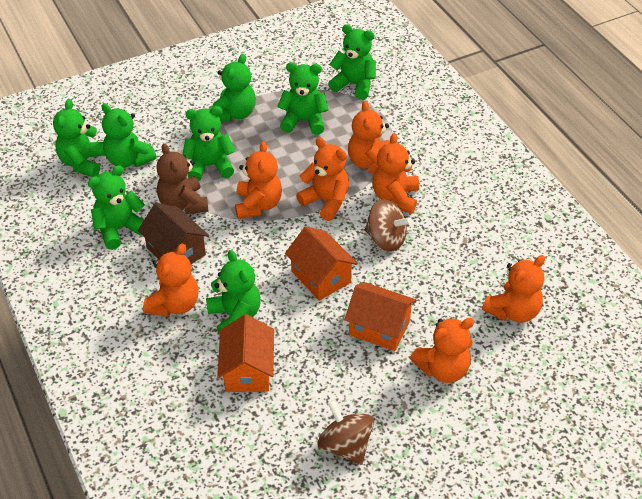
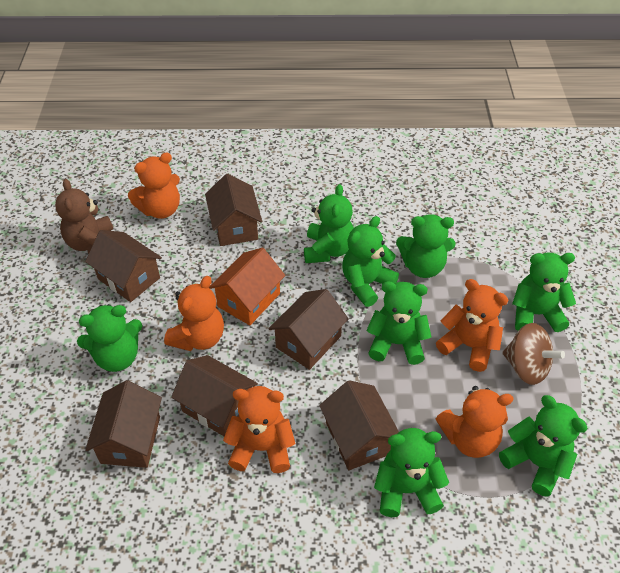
brown house: [138,203,209,264] = 1 -> [85,230,162,302] [85,380,162,468] [171,355,258,436] [205,174,262,246] [268,289,348,370] [319,380,399,470] = 6
brown spinning top: [318,400,374,465] [365,199,412,252] = 2 -> [502,323,565,385] = 1
orange house: [217,314,274,392] [285,226,358,301] [345,282,417,351] = 3 -> [209,248,285,325] = 1
orange teddy bear: [143,243,199,317] [235,141,282,219] [296,137,349,221] [348,101,390,174] [373,133,419,214] [410,318,474,383] [482,255,545,323] = 7 -> [128,152,180,219] [164,276,224,351] [223,386,295,473] [436,279,508,372] [436,386,514,458] = 5

